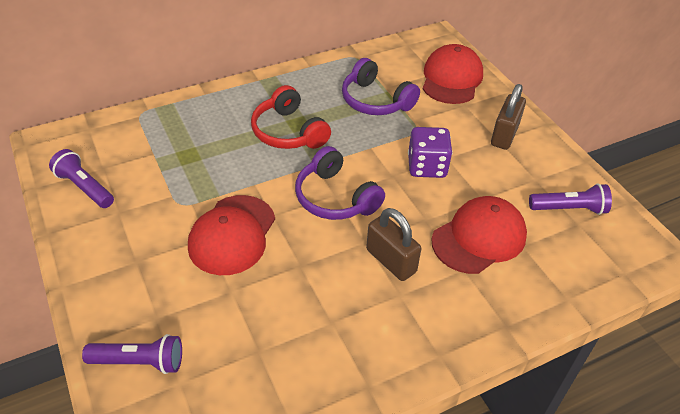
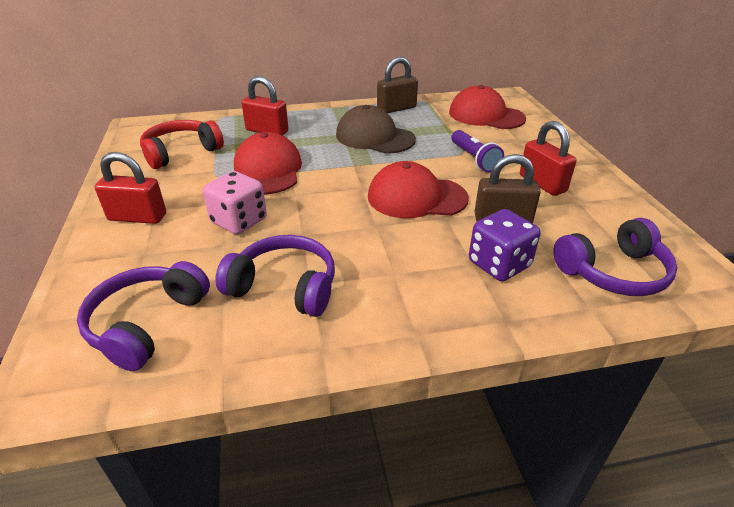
brown cap: none = 0 -> [336,105,416,154] = 1
pink dice: none = 0 -> [203,171,267,235] = 1
purple flashlight: [49,149,114,208] [82,334,182,374] [529,183,612,215] = 3 -> [452,130,504,172] = 1
purple headphones: [295,146,385,220] [342,58,420,115] = 2 -> [77,261,210,371] [215,235,335,317] [553,218,677,296] = 3
red padlock: none = 0 -> [95,152,166,224] [241,76,289,136] [520,121,576,196] = 3

